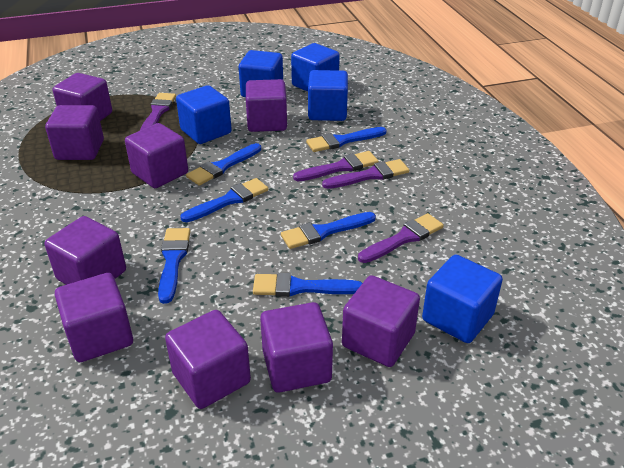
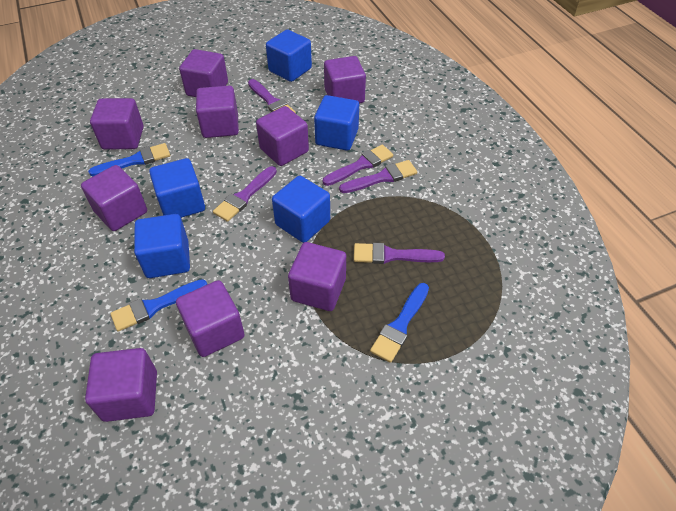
blue brush: [158,228,190,304] [180,178,268,222] [186,143,261,185] [253,273,362,297] [281,212,376,249] [306,127,387,152] = 6 -> [88,143,170,176] [110,279,207,331] [370,283,429,363] = 3
purple brush: [140,93,176,130] [293,151,379,181] [322,159,410,189] [358,213,444,263] = 4 -> [213,166,277,222] [248,79,296,113] [323,145,393,186] [339,160,417,193] [354,243,445,264] = 5

